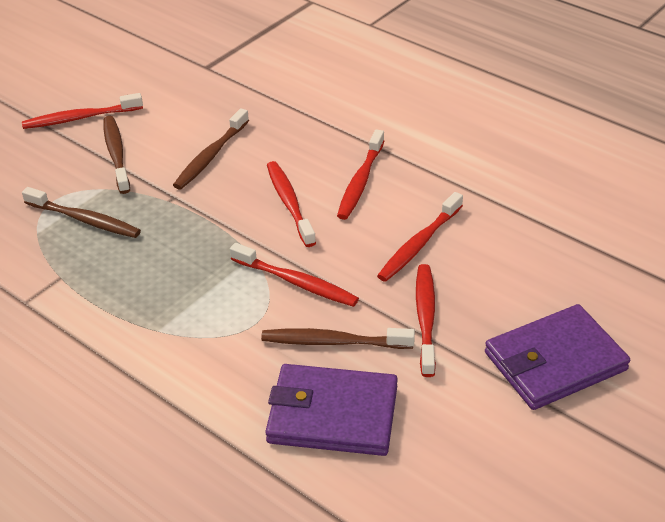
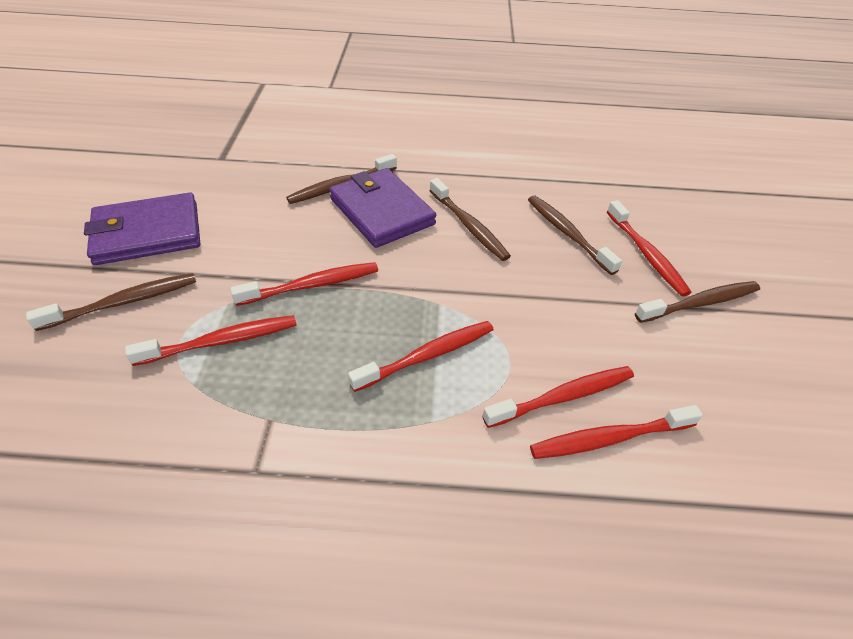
brown toothbrush: [22,187,141,238] [104,116,130,194] [173,108,249,190] [261,328,415,349] = 4 -> [26,273,196,331] [286,154,397,204] [429,178,511,261] [528,195,622,275] [635,281,760,323] = 5

